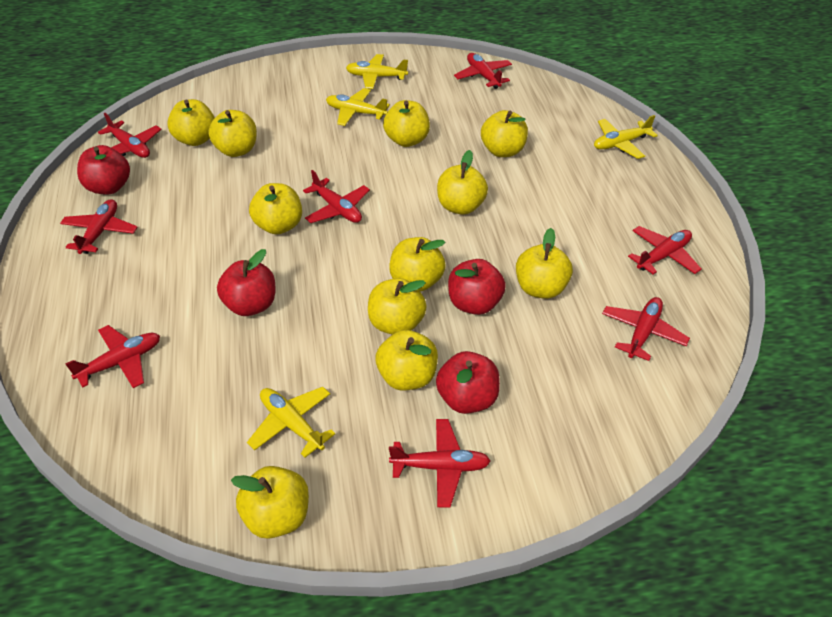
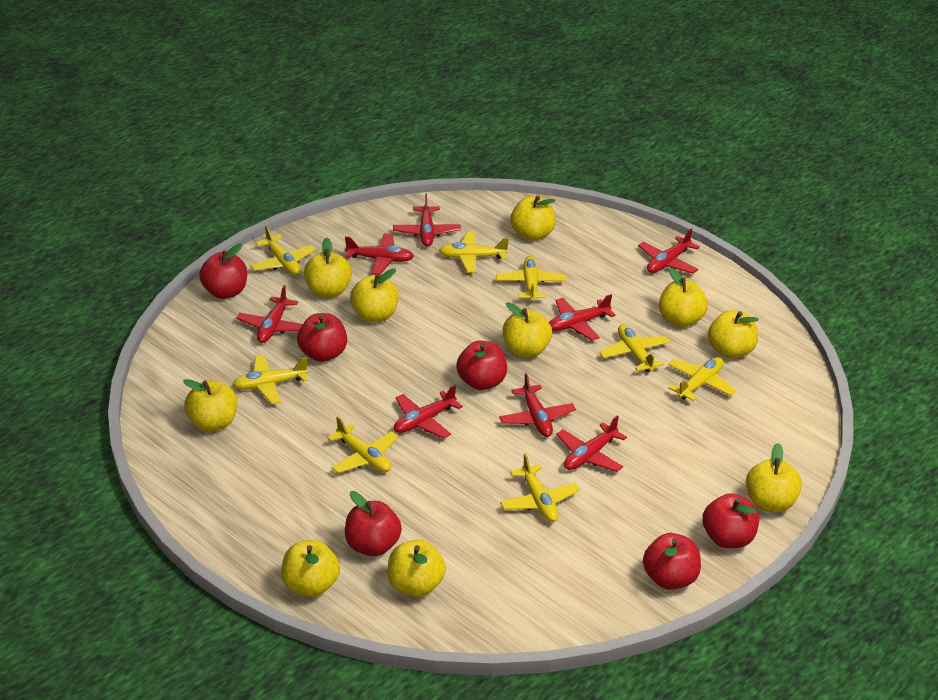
red apple: [77,145,130,194] [217,249,275,316] [436,351,500,414] [448,259,506,315] = 4 -> [199,243,247,299] [297,313,347,362] [345,491,402,556] [456,341,507,390] [643,533,701,590] [702,493,759,548] = 6
yellow apple: [167,99,215,146] [208,110,257,157] [231,466,309,539] [249,183,302,234] [368,278,427,335] [375,330,438,391] [383,100,430,147] [389,237,446,292] [437,150,488,215] [481,110,528,157] [516,228,573,299] = 11 -> [183,379,237,431] [281,540,340,597] [304,238,352,298] [350,269,399,322] [388,540,446,597] [503,302,552,358] [510,195,556,241] [659,268,708,327] [708,310,759,359] [746,443,802,512] = 10
yellow plane: [247,387,335,458] [326,88,390,126] [346,54,408,89] [594,115,658,159] = 4 -> [233,355,308,404] [250,225,316,275] [327,416,398,473] [439,231,509,273] [496,256,566,302] [500,453,580,522] [599,324,670,372] [668,357,736,401] = 8

